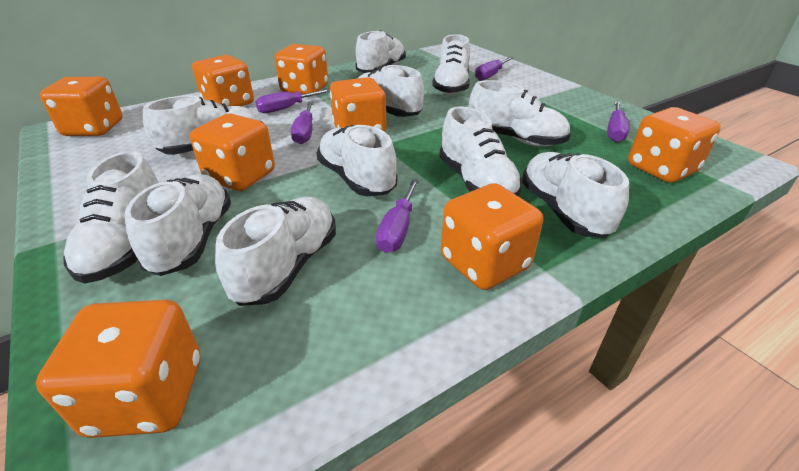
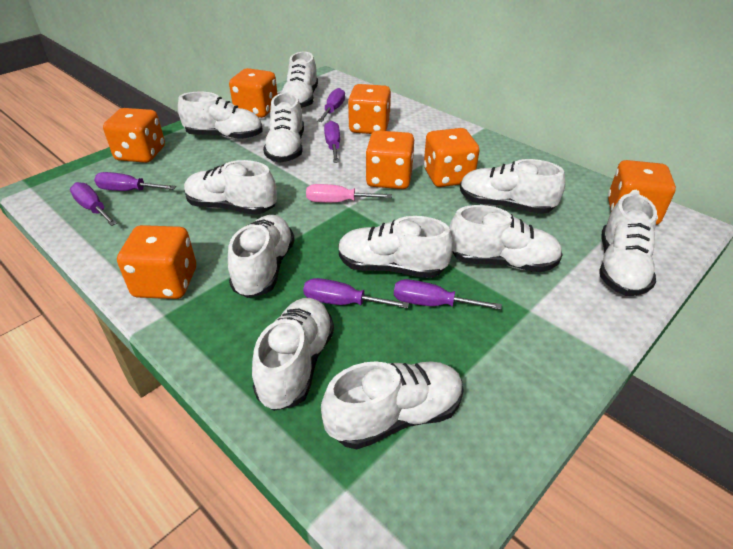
orange dice: [36,300,200,438] [40,77,123,136] [190,114,275,191] [192,55,254,106] [275,44,328,95] [330,77,387,132] [441,183,543,290] [628,107,721,183] = 8 -> [103,108,165,163] [117,225,196,299] [229,68,278,118] [348,84,391,134] [365,130,414,189] [424,128,479,187] [608,160,676,225] = 7
pink screwdriver: none = 0 -> [306,184,392,203] = 1
purple screwdriver: [255,89,330,113] [291,101,314,144] [376,179,419,253] [475,57,513,81] [607,102,630,142] = 5 -> [70,182,117,226] [94,172,176,191] [303,278,409,309] [318,88,345,122] [324,121,340,163] [394,279,502,310] = 6

